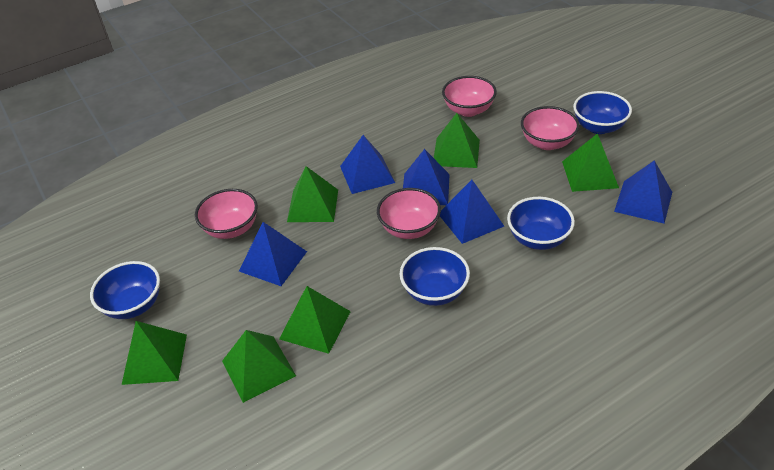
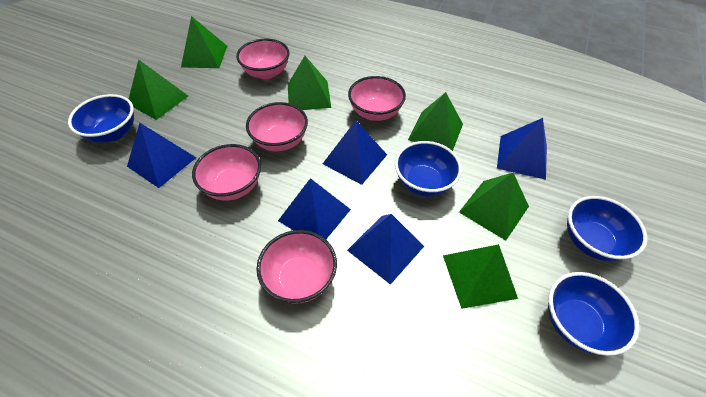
pink bowl: [195,189,258,239] [377,188,441,239] [442,76,497,117] [521,106,580,150] = 4 -> [192,144,261,201] [236,38,289,79] [246,102,308,151] [256,230,337,304] [348,76,406,121] = 5

